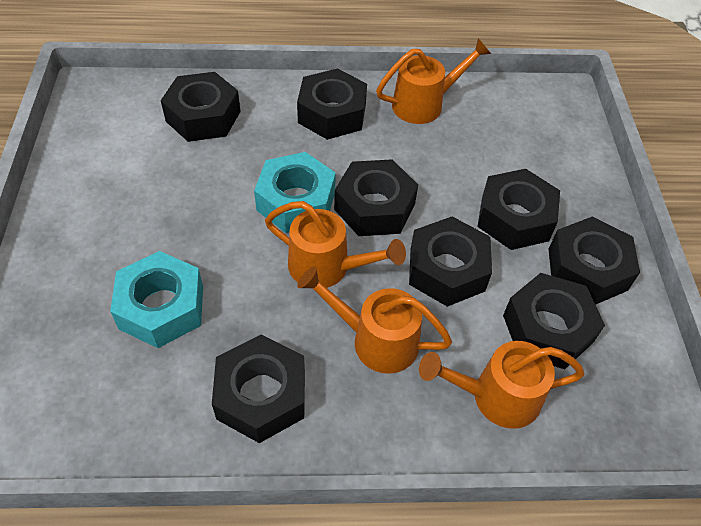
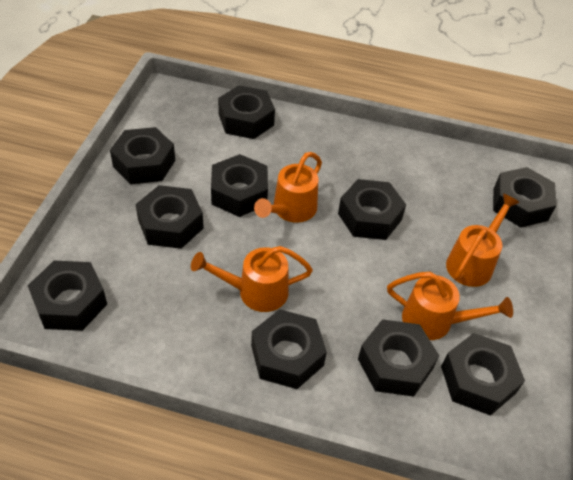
black nut: [161,72,241,142] [212,334,305,443] [297,68,367,140] [334,159,418,236] [409,216,492,307] [477,169,560,250] [503,273,605,369] [548,216,640,305] = 8 -> [27,261,107,331] [110,127,175,184] [135,185,204,249] [211,154,268,217] [218,85,275,139] [251,309,327,389] [338,179,406,240] [358,319,439,397] [441,333,525,416] [493,167,556,228] = 10
turquoise nut: [110,251,203,348] [254,152,336,233] = 2 -> none = 0

